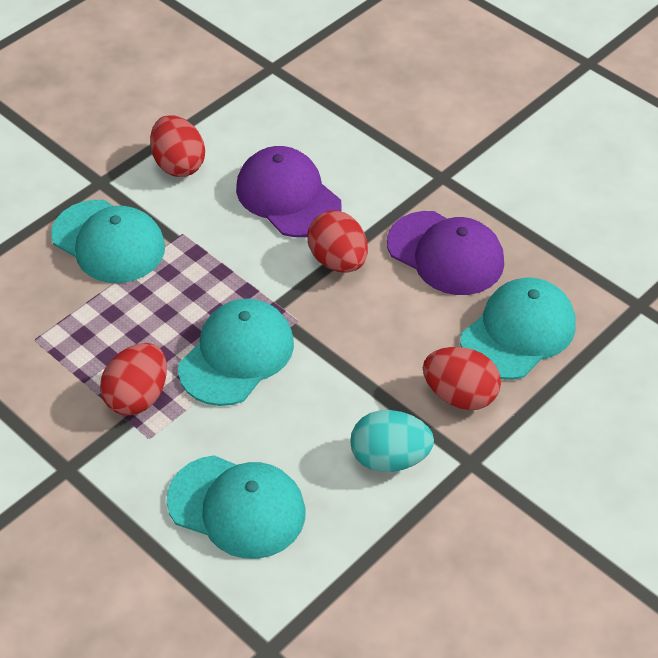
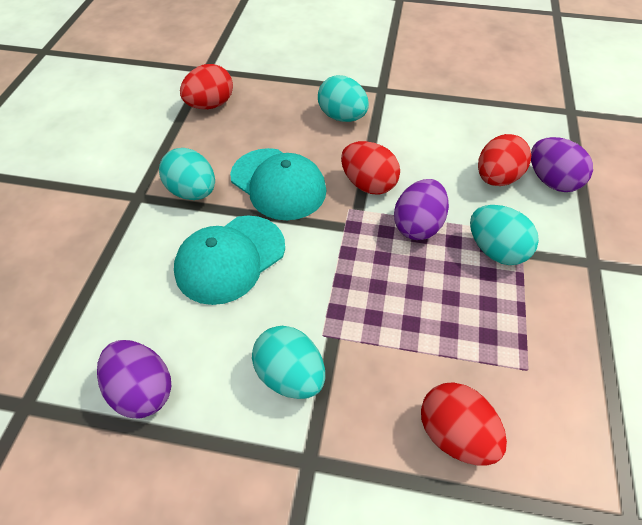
purple cap: [236,146,342,237] [387,211,504,295] = 2 -> none = 0
purple egg: none = 0 -> [97,340,171,419] [394,179,449,240] [531,137,593,192] = 3
turquoise cap: [51,200,165,283] [167,455,306,559] [178,299,294,406] [460,278,576,380] = 4 -> [174,216,285,305] [230,148,327,220] = 2
turquoise egg: [350,410,434,472] = 1 -> [159,148,215,200] [252,326,325,399] [318,75,369,122] [470,205,539,265] = 4

